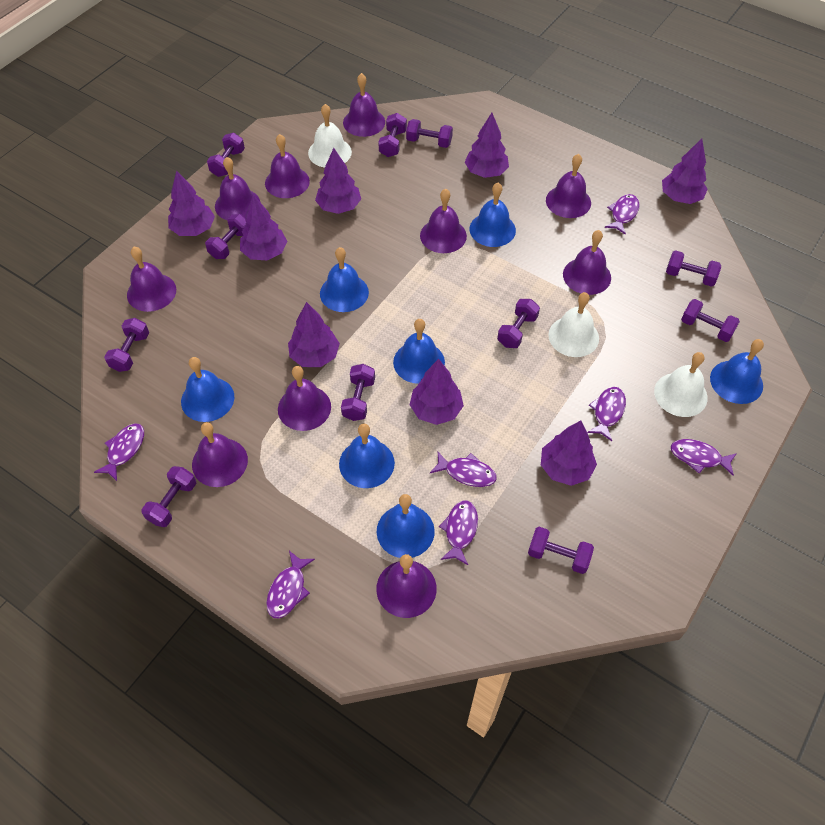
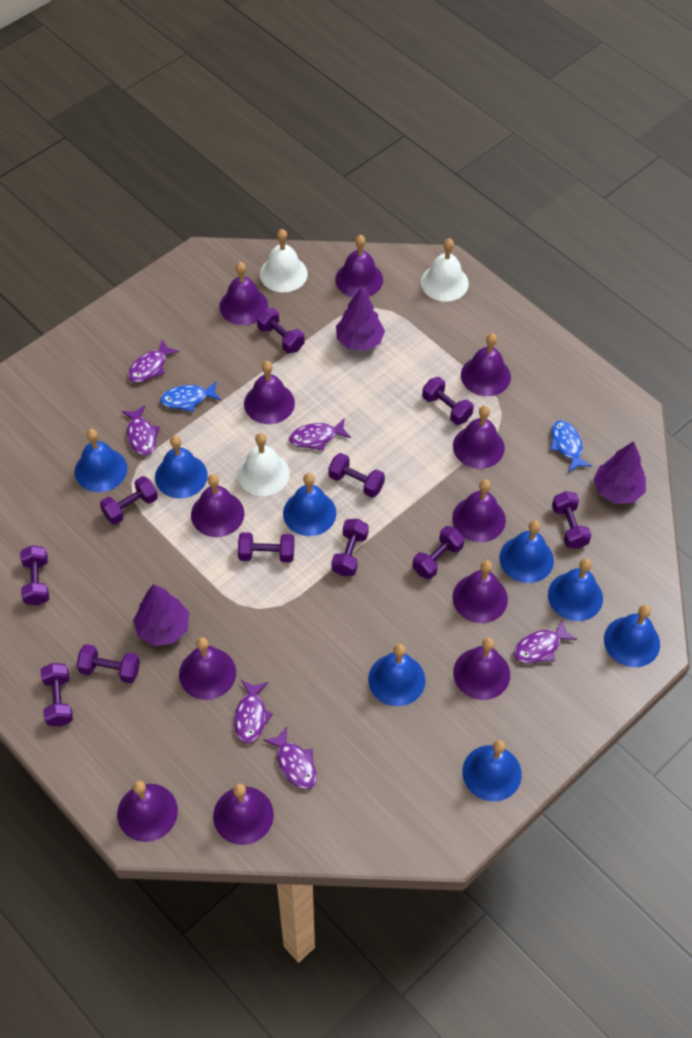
blue bell: [181,357,234,422] [320,247,369,312] [339,424,395,488] [377,494,435,558] [393,319,445,384] [469,183,516,247] [710,339,764,404] = 7 -> [75,429,127,492] [155,435,208,499] [283,473,336,536] [368,644,425,706] [462,740,522,801] [499,520,554,583] [548,558,603,621] [604,605,660,667] = 8
blue fish: none = 0 -> [160,381,221,412] [550,421,592,472] = 2
purple bell: [127,247,176,312] [192,422,248,487] [215,157,260,220] [265,134,310,198] [278,366,331,431] [343,73,385,137] [376,554,437,618] [420,189,467,253] [546,154,591,218] [563,230,611,295] = 10 -> [117,781,178,842] [179,637,236,700] [191,474,244,537] [213,784,274,845] [219,262,268,325] [244,361,295,424] [335,235,383,297] [452,479,506,542] [453,406,505,469] [453,560,508,623] [453,638,510,700] [461,333,511,396] = 12
purple fish: [94,423,144,481] [266,551,315,618] [430,452,497,487] [439,500,478,565] [587,387,626,441] [605,194,639,235] [671,439,737,476] = 7 -> [122,405,160,455] [128,340,179,383] [234,680,273,743] [263,727,317,789] [289,419,351,451] [514,620,577,663] = 6
purple tree: [168,171,215,236] [240,195,287,260] [288,302,340,367] [315,148,361,214] [410,359,464,425] [465,113,509,178] [541,421,597,486] [662,139,708,204] = 8 -> [133,584,189,646] [336,287,385,351] [593,441,646,504] = 3

